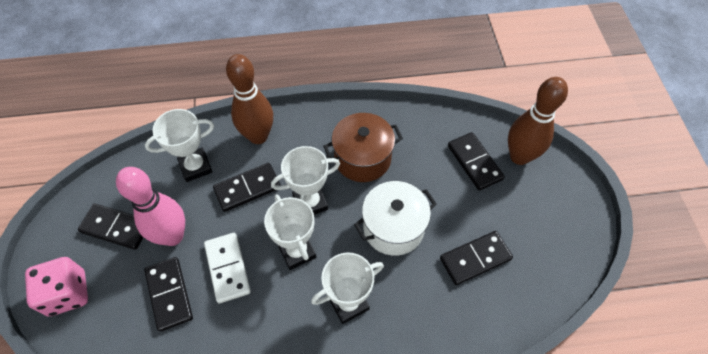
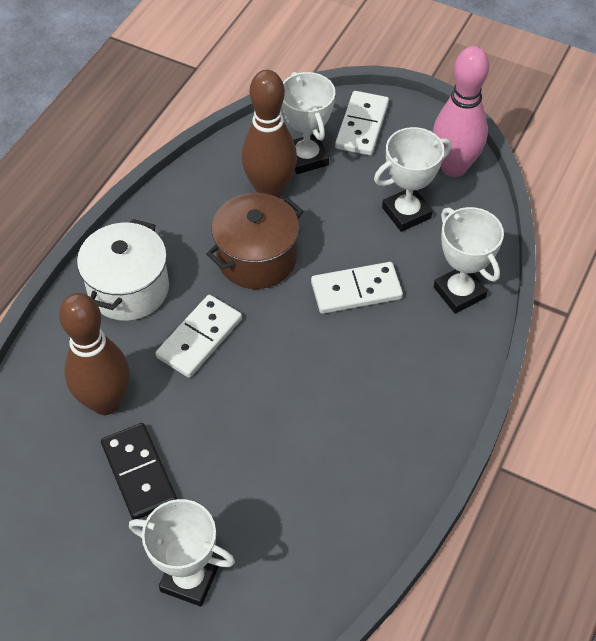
black domino: [78,204,143,250] [144,257,193,332] [213,163,281,212] [440,231,513,285] [448,132,505,191] = 5 -> [101,423,177,520] = 1
pink dice: [25,257,88,316] = 1 -> none = 0
white domino: [204,233,251,303] = 1 -> [155,295,242,378] [311,262,403,314] [335,91,389,156] = 3

